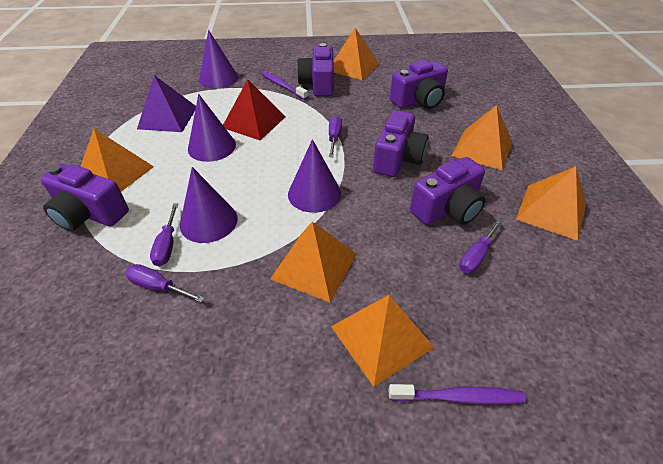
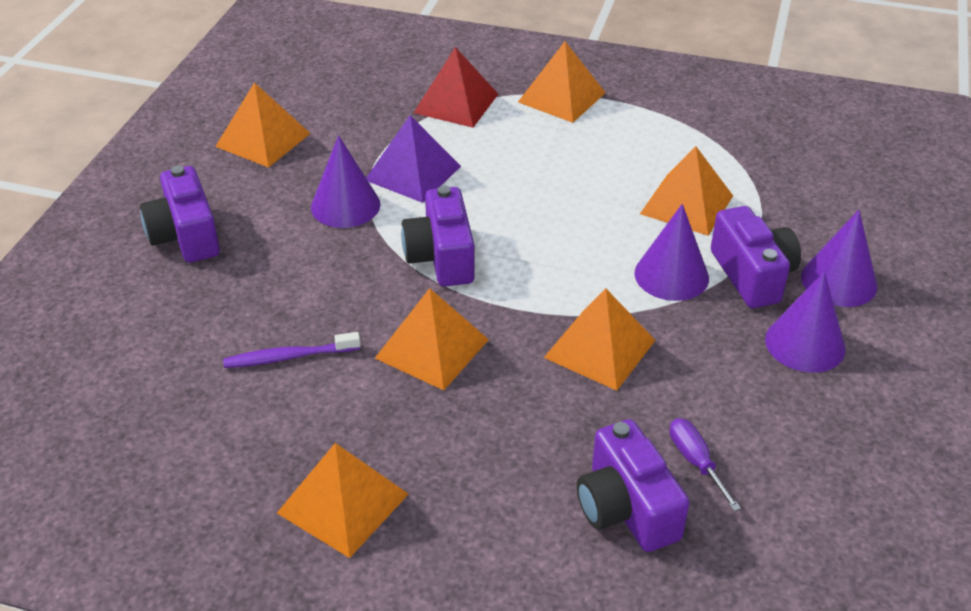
purple camera: [41,164,129,231] [297,43,334,97] [373,110,429,177] [390,60,448,109] [410,157,485,225] = 5 -> [140,166,220,263] [401,185,475,286] [577,419,689,552] [711,206,801,308] = 4
purple screwdriver: [125,264,205,303] [150,203,178,267] [329,116,342,157] [459,219,503,274] = 4 -> [670,418,741,511] = 1
purple toothbrush: [261,71,308,100] [388,384,526,405] = 2 -> [223,332,361,368] = 1

